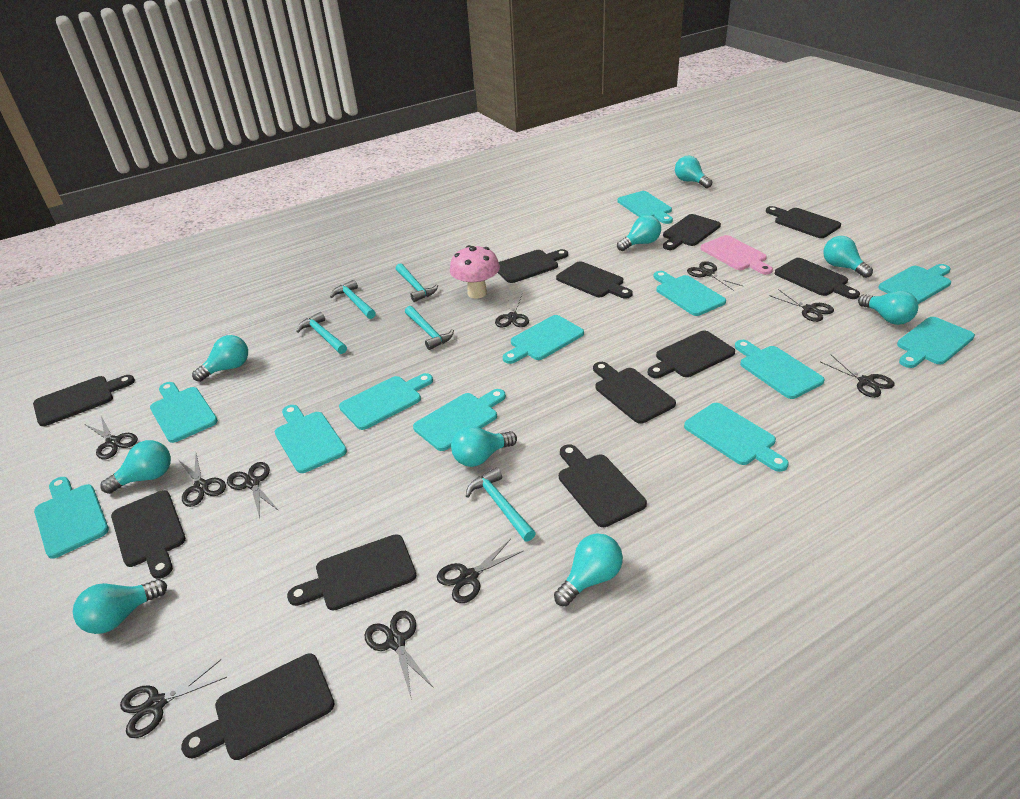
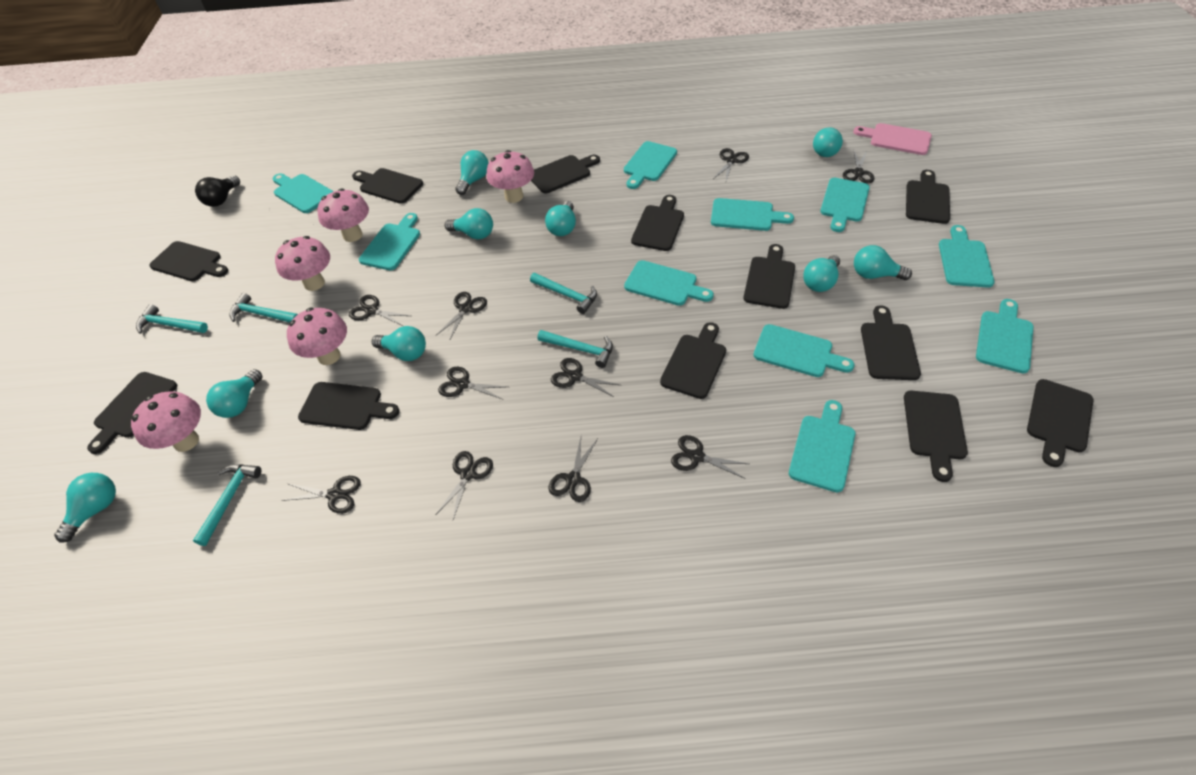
black light bulb: none = 0 -> [195,175,240,207] = 1
pink mushroom: [450,245,500,299] = 1 -> [131,392,201,452] [275,236,330,291] [287,308,347,365] [317,188,369,242] [486,150,534,203] = 5
turquoise cutting board: [34,477,109,559] [150,382,218,443] [275,405,347,473] [339,373,433,430] [413,389,506,451] [503,315,584,364] [617,191,673,224] [653,271,726,316] [684,403,789,472] [735,340,825,399] [879,264,951,304] [897,317,975,368] = 12 -> [273,173,334,213] [359,213,420,270] [624,141,677,189] [624,260,714,306] [711,198,794,231] [753,324,854,377] [789,400,855,493] [820,178,870,232] [939,225,995,288] [976,299,1033,374] = 10

